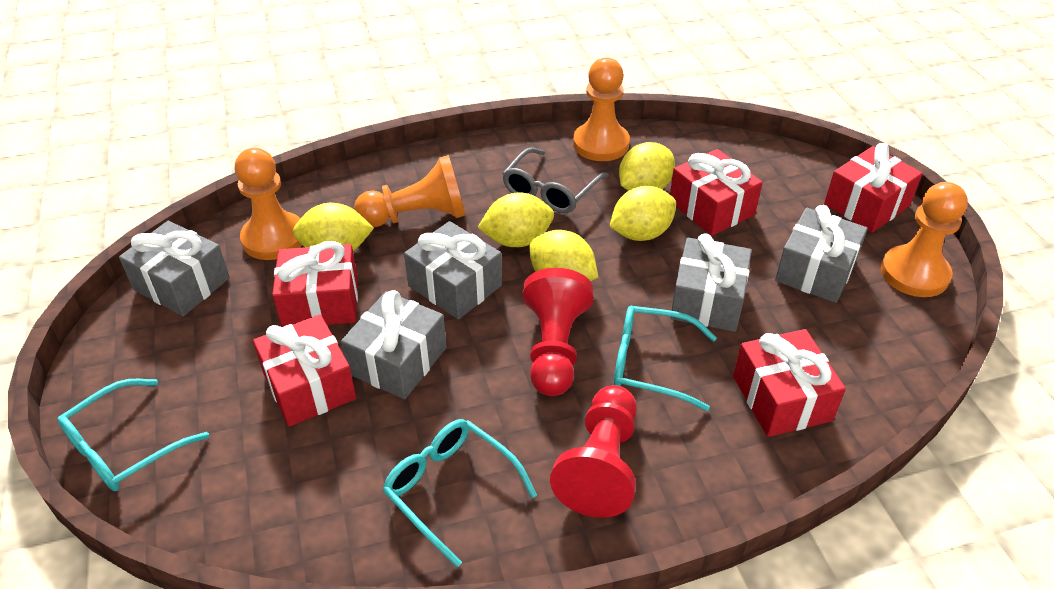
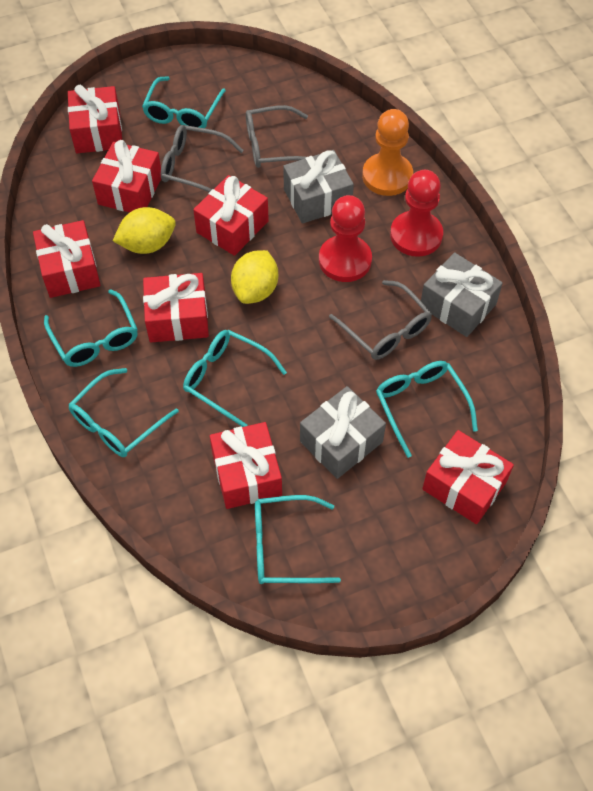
grey gift: [119,221,230,316] [341,290,447,399] [404,221,502,319] [670,233,752,332] [775,205,868,303] = 5 -> [283,150,354,224] [300,386,386,479] [421,252,503,337] = 3
grey glasses: [502,148,609,213] = 1 -> [161,125,244,192] [246,105,308,168] [329,280,432,360] = 3
orange pawn: [235,148,302,260] [354,155,466,227] [573,58,630,161] [881,182,968,297] = 4 -> [362,109,413,196] = 1
red gift: [253,314,356,427] [272,241,358,327] [670,149,763,236] [733,329,846,437] [824,143,923,233] = 5 -> [33,220,100,298] [68,85,122,153] [92,140,161,212] [143,273,209,342] [193,175,269,256] [210,422,282,509] [422,430,514,524] = 7
turquoise glasses: [57,379,209,491] [383,419,537,567] [614,306,717,411] = 3 -> [44,289,138,367] [68,368,179,457] [142,76,226,128] [183,330,287,427] [255,495,341,584] [376,361,478,458] = 6
yellow lemon: [293,203,374,251] [477,192,554,247] [529,230,598,281] [609,186,676,241] [619,142,675,191] = 5 -> [113,207,176,254] [231,250,278,304] = 2

